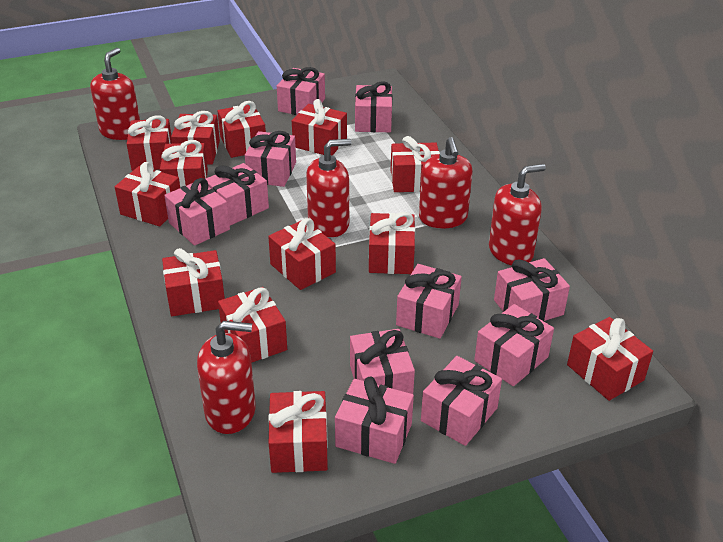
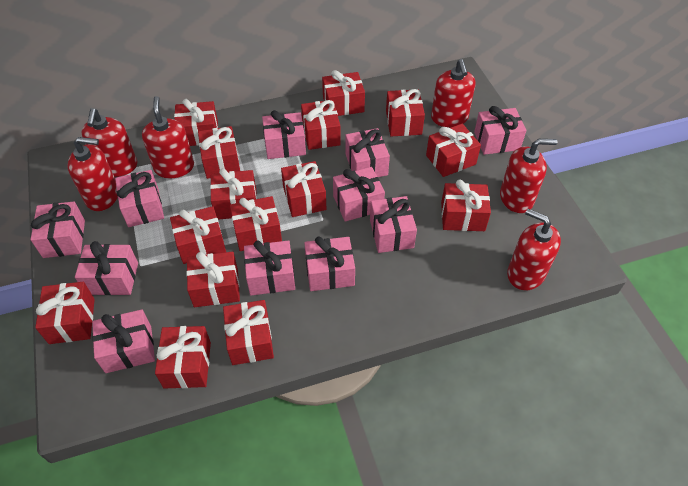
red gift: [115,162,180,226] [127,116,172,171] [160,140,208,187] [162,248,225,316] [171,111,220,164] [218,101,266,158] [218,287,287,363] [268,218,336,290] [268,391,328,473] [292,99,347,156] [369,212,415,274] [391,136,440,192] [567,317,653,401] = 13 -> [35,282,95,344] [155,326,211,388] [170,206,226,264] [174,99,218,146] [186,251,240,307] [198,126,240,179] [210,168,257,220] [223,300,274,365] [230,196,282,251] [281,161,326,217] [301,100,341,150] [322,70,365,116] [386,89,425,136] [426,124,481,177] [441,179,491,231] = 15
red soap dispenser: [90,48,140,140] [197,321,256,434] [306,139,351,237] [419,137,473,228] [489,164,546,265] = 5 -> [68,137,118,211] [81,108,137,177] [142,96,194,179] [431,59,476,128] [500,139,558,213] [507,209,561,290] = 6

